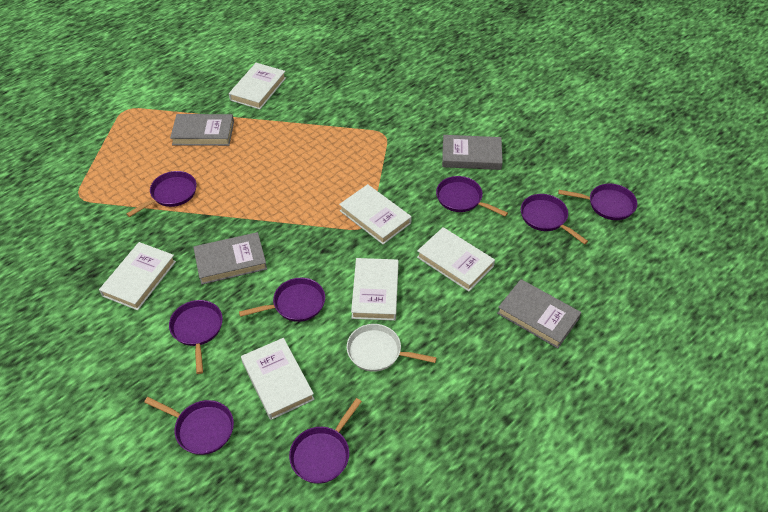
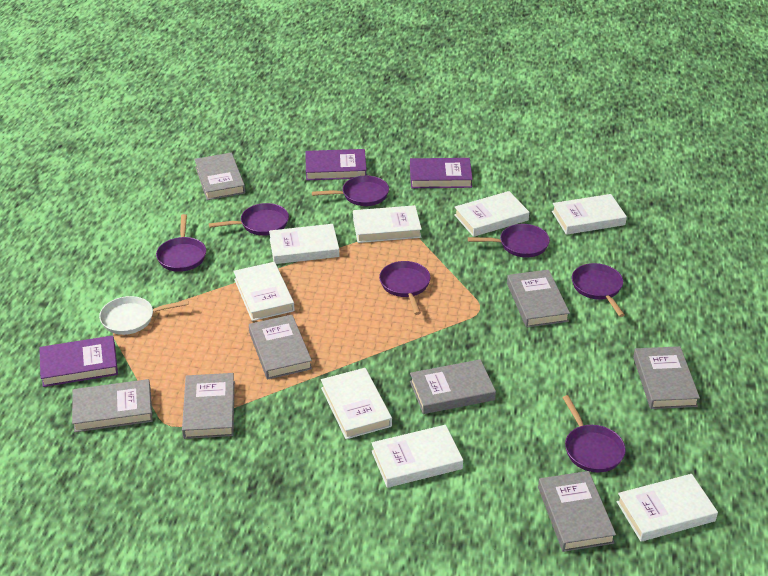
grey book: [170,114,234,146] [193,232,267,285] [442,135,503,170] [497,279,581,349] = 4 -> [72,379,153,432] [182,373,235,439] [194,153,245,200] [249,315,312,380] [410,359,496,414] [507,270,570,328] [538,471,616,552] [633,346,700,409] = 8
purple book: none = 0 -> [39,335,118,387] [305,149,367,180] [410,158,473,188] = 3
purple pan: [126,171,197,217] [144,397,234,455] [169,300,223,374] [239,278,325,322] [289,398,362,484] [436,176,508,217] [521,194,588,244] [558,184,637,220] = 8 -> [156,214,206,272] [209,203,289,236] [312,175,389,206] [379,261,430,315] [468,224,550,257] [562,395,626,473] [572,263,625,317] = 7
white book: [99,242,176,310] [229,63,286,110] [241,338,315,420] [339,184,412,244] [351,258,399,321] [417,227,495,292] = 6 -> [233,262,295,321] [269,224,339,264] [321,368,392,439] [353,205,422,243] [372,425,463,488] [454,191,529,237] [552,194,627,235] [617,474,718,542] = 8

